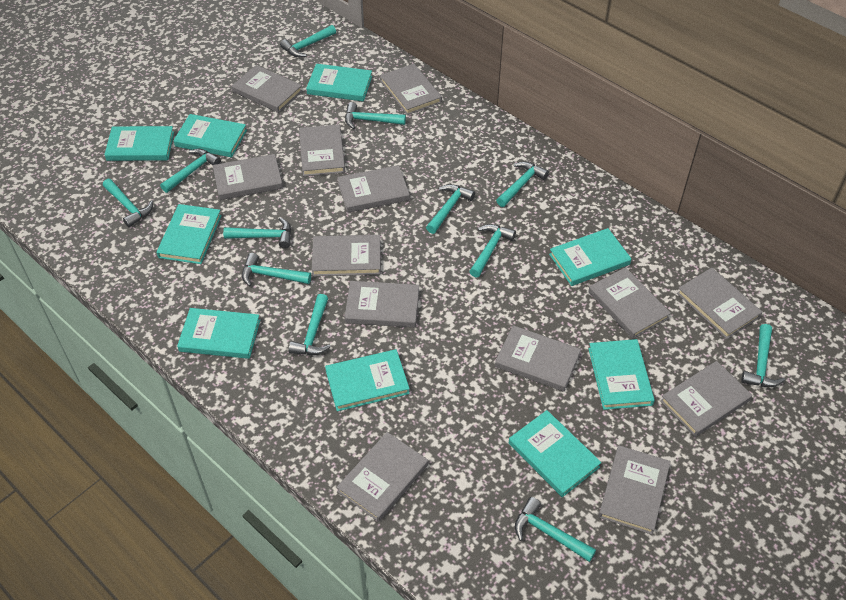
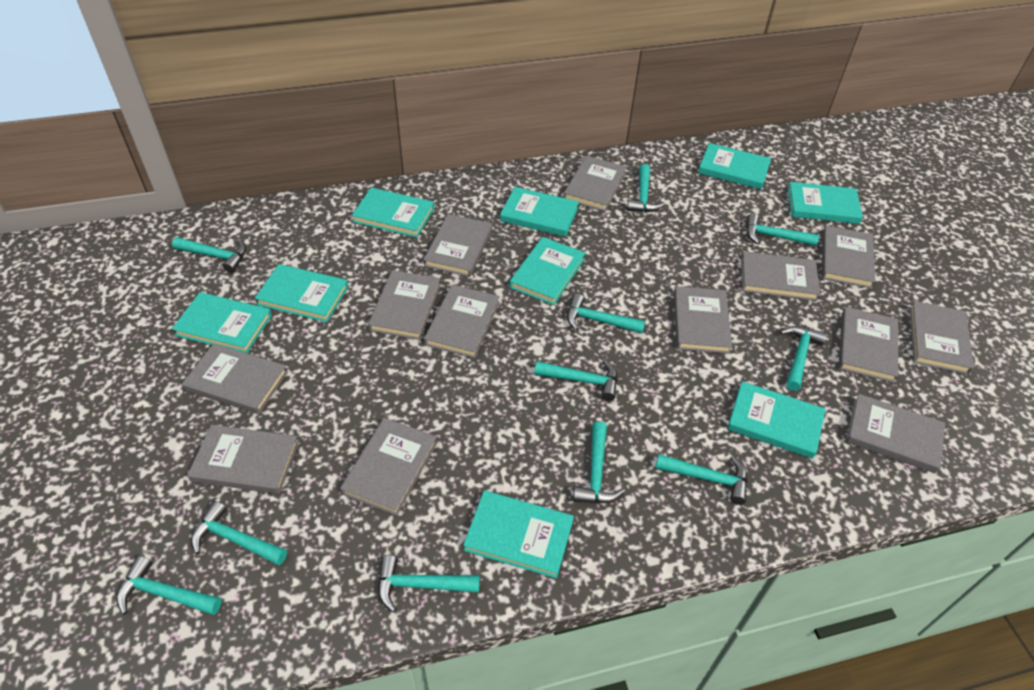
turquoise hammer: [103,179,153,227] [160,149,221,193] [223,217,291,249] [242,253,311,287] [280,25,336,57] [289,294,331,355] [345,102,406,129] [426,184,475,234] [469,224,516,277] [496,161,549,207] [515,497,596,562] [741,324,785,387] = 12 -> [116,556,222,615] [172,237,246,273] [191,501,287,565] [378,555,480,612] [534,360,618,401] [567,294,645,333] [573,422,625,503] [627,164,665,212] [655,454,748,505] [746,213,819,246] [780,326,827,391] = 11

